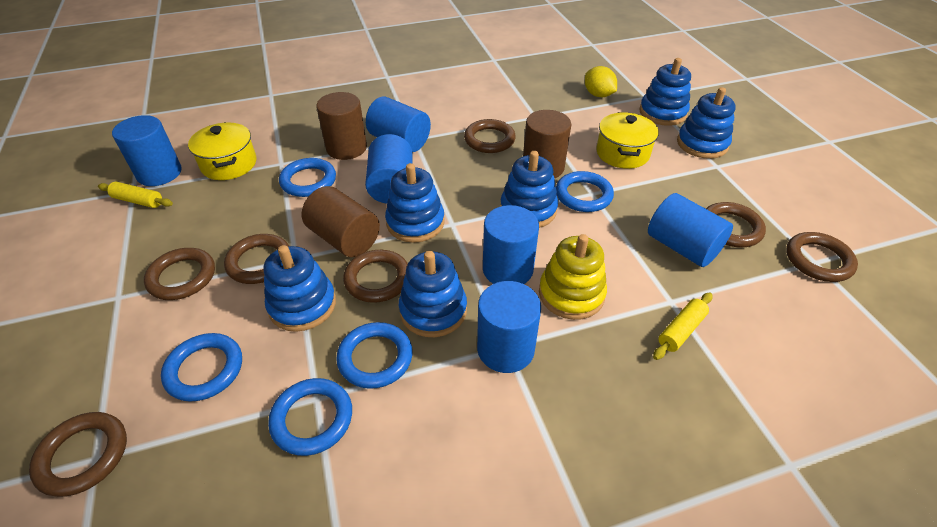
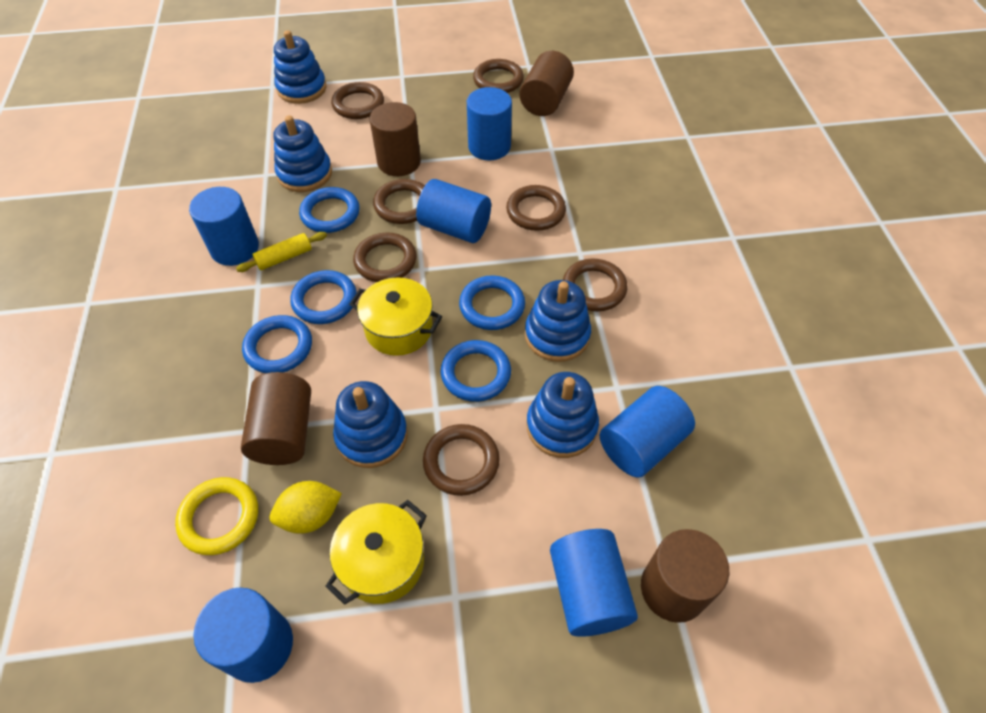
blue stacking toy: [263,245,336,332] [385,163,445,243] [399,251,467,337] [500,151,558,228] [639,58,691,126] [677,87,736,159] = 6 -> [274,30,326,104] [274,115,332,192] [333,381,408,468] [525,280,591,362] [526,372,599,458] = 5
brown cylinder: [301,186,380,257] [316,92,367,160] [523,110,571,178] = 3 -> [241,372,311,465] [370,102,421,176] [519,51,574,116] [641,529,729,623] = 4
yellow ring: none = 0 -> [175,477,258,555] = 1
yellow rolling pin: [98,182,173,208] [653,292,713,360] = 2 -> [236,232,327,272] = 1
yellow stacking toy: [539,234,607,320] = 1 -> none = 0

